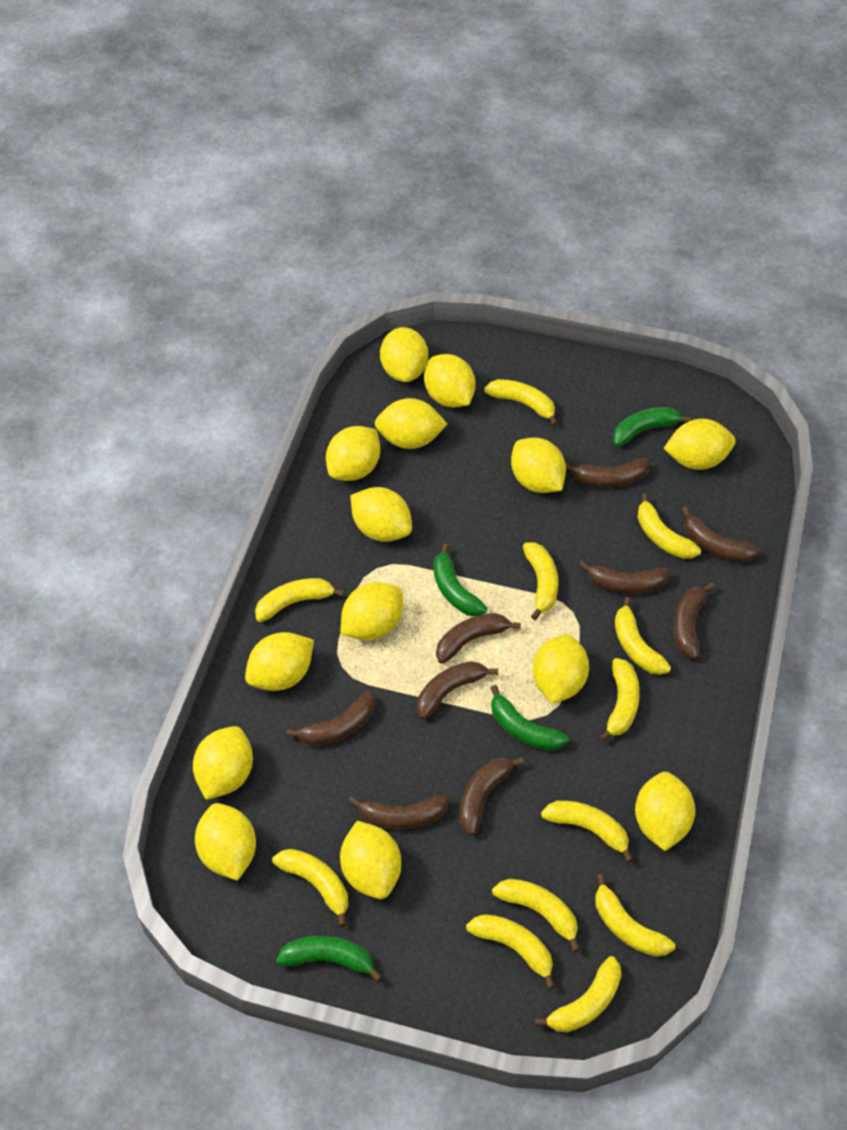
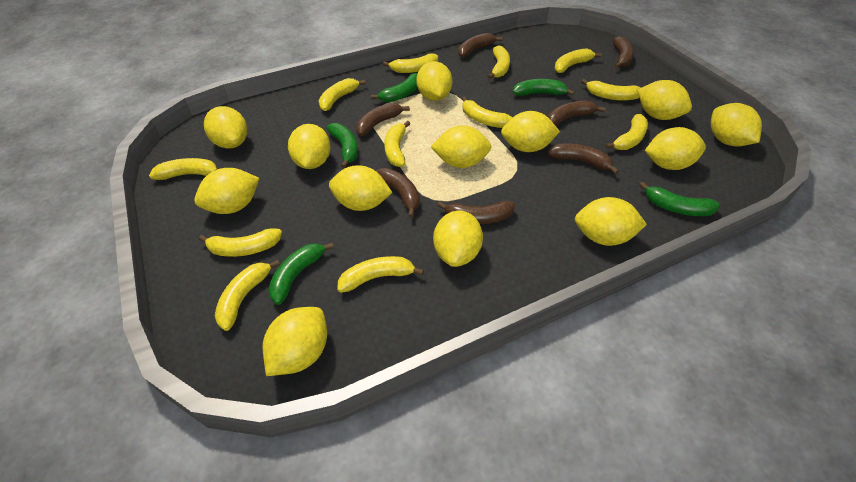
brown banana: [286,691,375,746] [348,795,449,829] [417,661,498,720] [436,613,521,664] [459,757,524,835] [565,458,650,487] [578,560,670,594] [673,582,715,659] [682,506,760,562] = 9 -> [356,103,410,136] [376,168,420,218] [437,201,515,224] [458,33,502,58] [547,143,619,174] [548,101,605,126] [613,36,634,68] = 7
green banana: [276,936,382,982] [433,543,487,616] [491,685,569,751] [613,407,691,447] = 4 -> [268,243,334,305] [327,123,358,168] [371,73,418,103] [513,79,575,96] [639,182,720,216] = 5
yellow lemon: [193,726,253,800] [195,803,256,881] [245,632,314,691] [326,426,380,481] [340,821,401,899] [341,582,403,640] [350,487,412,542] [375,398,447,449] [380,327,428,382] [424,354,476,408] [511,437,566,493] [533,634,589,704] [635,772,695,851] [663,419,736,470] = 14 -> [194,168,259,214] [204,106,247,149] [263,307,327,376] [288,124,331,169] [329,165,392,211] [416,61,452,101] [431,125,491,168] [433,211,483,267] [501,111,560,152] [575,197,647,246] [637,80,692,120] [645,127,706,170] [711,103,762,147] = 13

